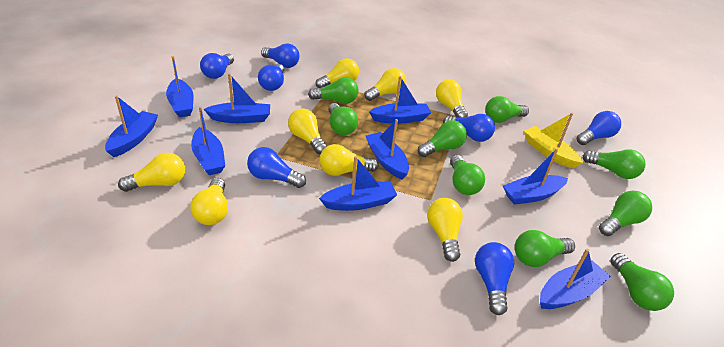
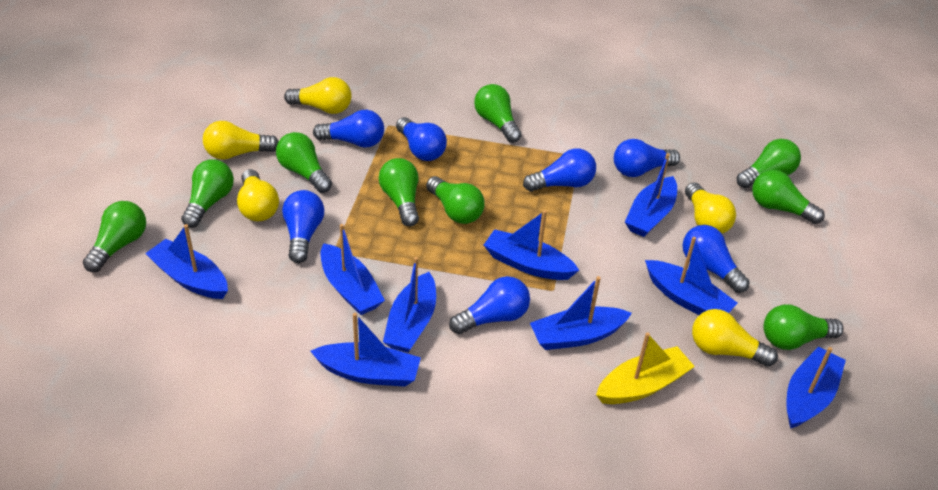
yellow light bulb: [118,153,185,192] [190,178,228,225] [288,108,327,154] [315,58,359,88] [319,144,379,176] [364,68,406,101] [427,198,463,262] [436,79,468,118] = 8 -> [203,121,279,160] [237,169,279,221] [284,77,352,114] [685,182,736,234] [692,309,778,367] = 5

